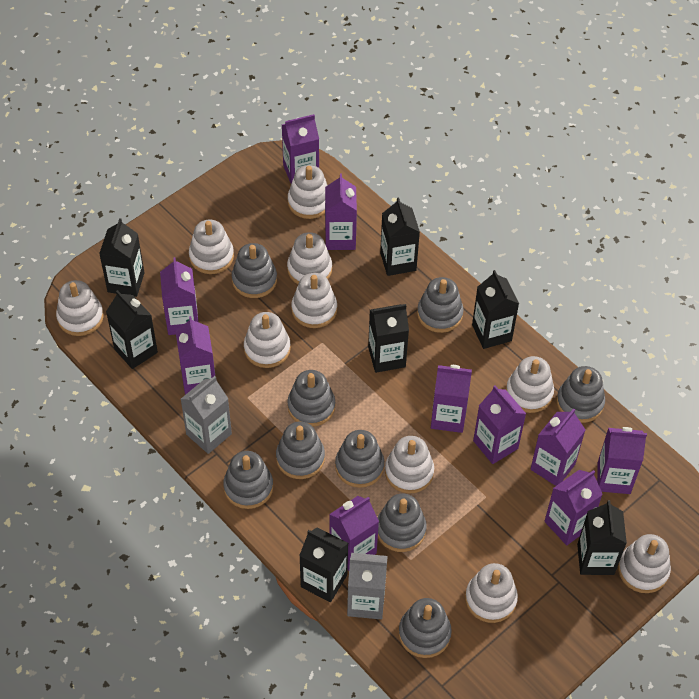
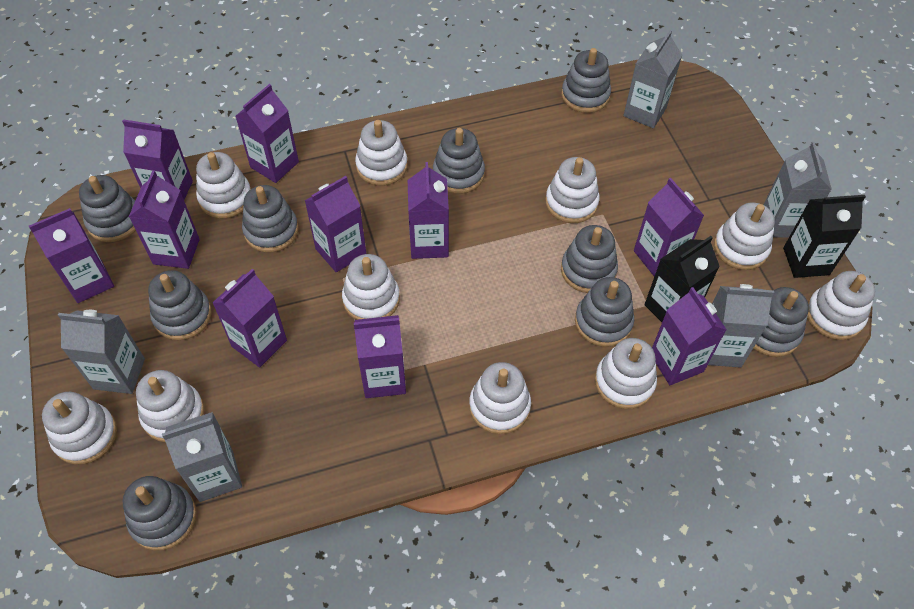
black carton: [99,218,144,297] [106,290,158,369] [299,527,348,602] [368,304,409,373] [380,198,420,276] [472,270,519,349] [577,500,627,575] = 7 -> [645,236,720,322] [783,195,866,278] = 2
grey carton: [181,376,232,454] [347,553,388,619] = 2 -> [58,310,145,394] [162,412,242,502] [623,30,682,128] [708,284,774,368] [763,142,832,238] = 5

